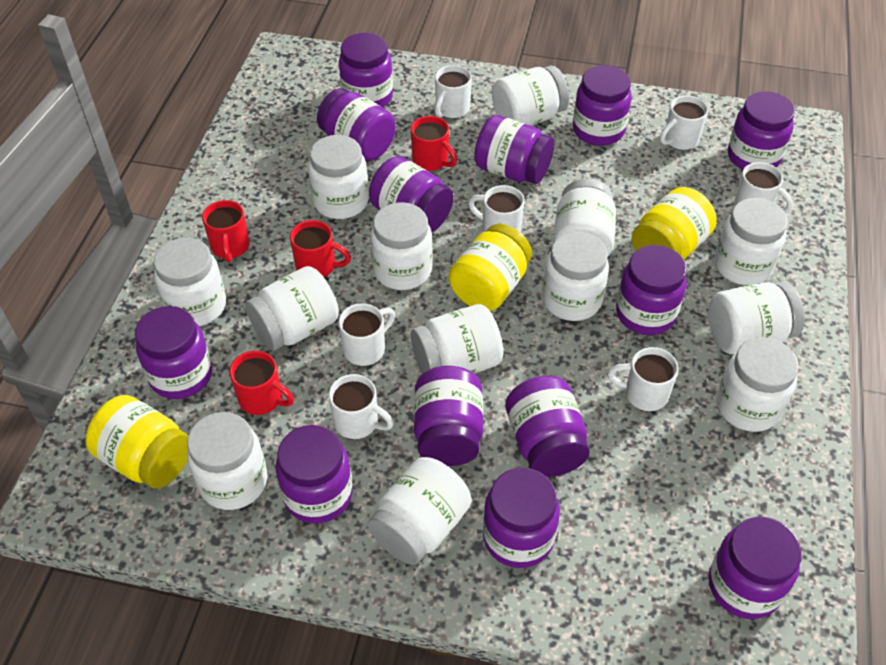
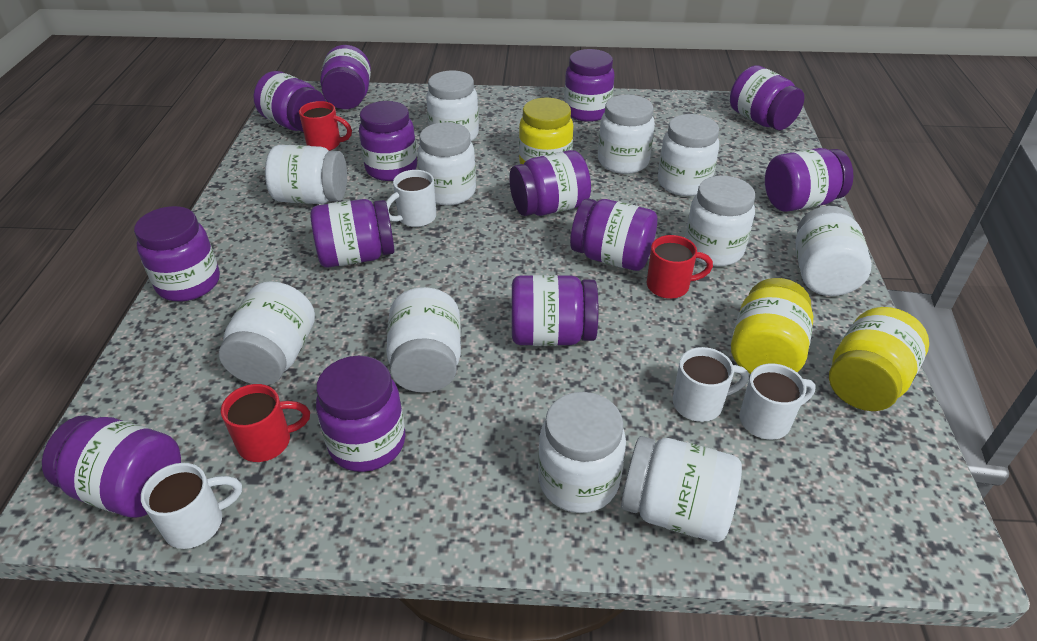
red mug: [202,200,250,262] [229,351,294,415] [290,220,351,277] [411,116,457,171] = 4 -> [221,384,310,462] [299,101,352,151] [647,235,713,299] = 3
white jar: [154,237,226,326] [187,412,267,510] [245,266,339,351] [308,135,369,219] [368,457,471,565] [370,202,433,290] [411,304,503,374] [492,66,569,126] [542,232,609,321] [554,179,616,257] [708,282,805,354] [714,198,788,285] [717,337,799,432] = 13 -> [219,281,315,385] [265,145,347,204] [386,287,461,393] [418,122,476,206] [426,71,479,141] [538,392,626,513] [598,95,655,174] [621,436,742,542] [658,114,719,196] [685,176,755,266] [795,206,872,296] = 11
white mug: [329,374,394,439] [338,303,395,366] [435,65,472,118] [468,185,525,233] [607,347,679,411] [660,95,708,150] [734,162,793,213] = 7 -> [141,463,242,549] [386,170,436,227] [673,347,749,422] [739,364,816,440] = 4

